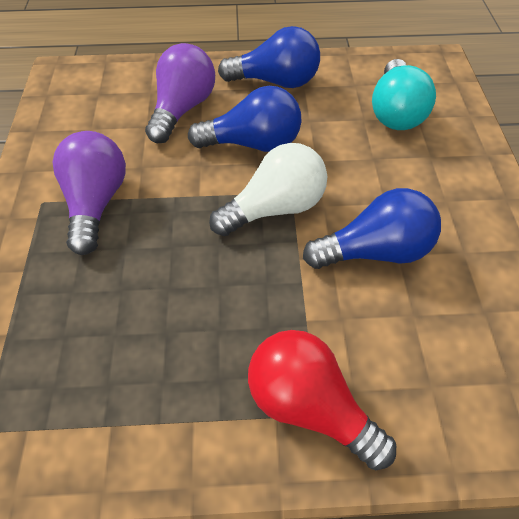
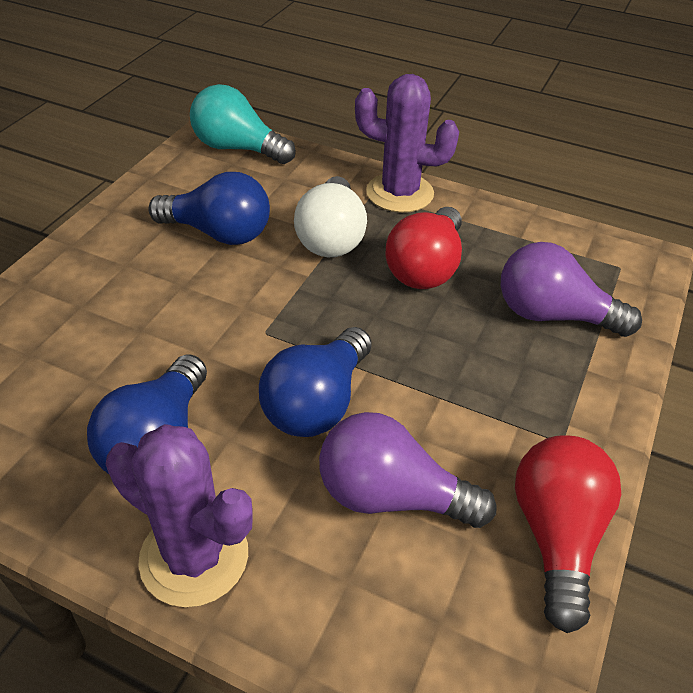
purple cactus: none = 0 -> [105,424,252,607] [355,74,459,213] = 2
red light bulb: [248,330,396,470] = 1 -> [385,207,462,289] [515,435,621,633] = 2

